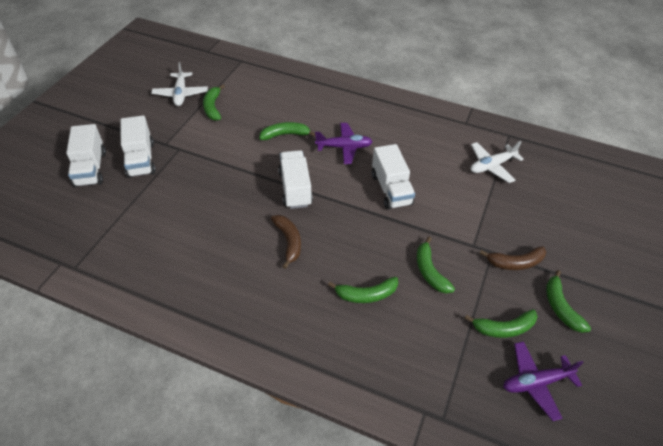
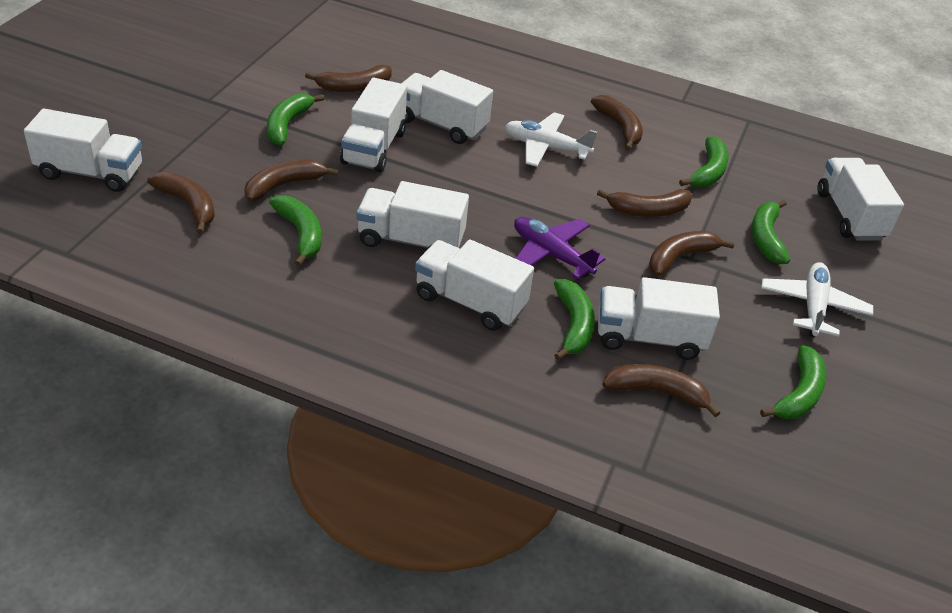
brown banana: [271,215,301,269] [479,246,546,270] = 2 -> [147,171,215,234] [244,159,339,201] [305,65,392,92] [591,95,643,151] [597,189,692,217] [602,364,720,417] [649,231,735,276] = 7
purple plane: [315,123,373,164] [503,341,584,421] = 2 -> [514,217,605,279] = 1
white truck: [66,124,106,187] [121,115,156,178] [278,150,313,209] [372,144,415,209] = 4 -> [24,109,142,192] [340,78,407,172] [356,181,469,249] [401,70,493,144] [415,240,534,331] [598,277,720,360] [817,158,904,241] = 7

